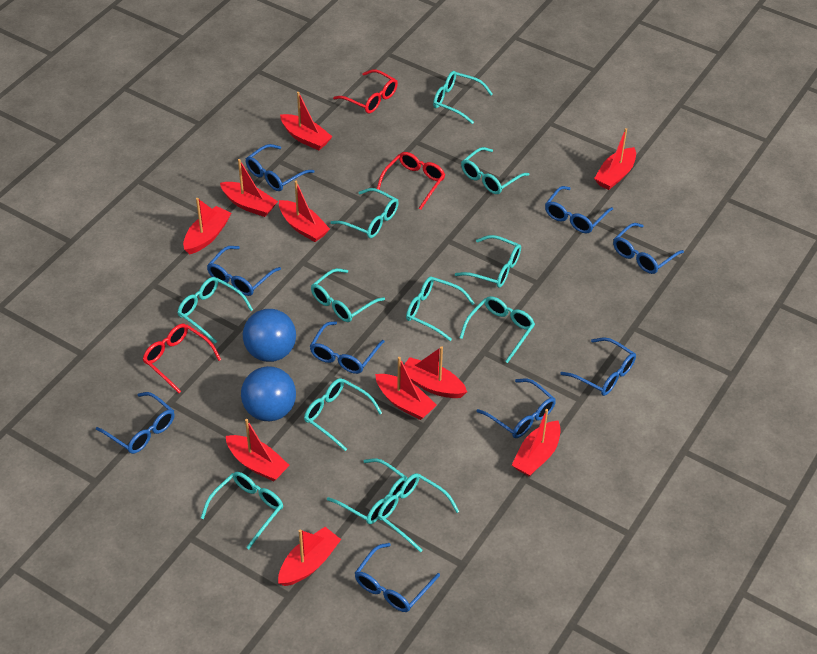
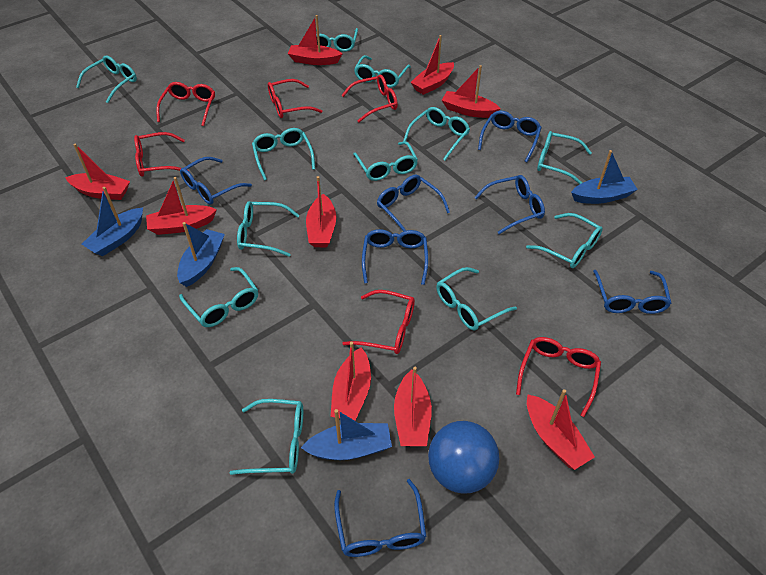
blue ball: [241,366,296,421] [243,309,296,362] = 2 -> [428,421,499,494] = 1
blue boat: none = 0 -> [82,187,143,257] [177,222,225,287] [301,409,392,460] [571,150,638,204] = 4
blue glasses: [96,392,175,454] [207,246,281,296] [246,144,315,191] [310,321,385,374] [355,543,440,612] [477,379,556,438] [545,186,613,233] [560,337,636,396] [613,223,684,274] = 9 -> [180,157,252,205] [334,479,427,557] [362,229,428,285] [377,175,450,232] [474,175,545,234] [478,111,542,162] [593,270,671,314] = 7
red boat: [183,198,231,255] [220,159,278,217] [226,419,290,481] [278,527,342,586] [279,180,330,242] [280,92,333,150] [375,357,437,420] [404,346,467,398] [512,409,561,476] [594,128,636,190] = 10 -> [65,144,130,200] [146,177,217,235] [288,15,342,65] [306,176,336,247] [331,342,371,421] [394,367,432,446] [411,35,454,95] [442,65,501,118] [527,389,595,470] = 9
red glasses: [143,324,221,393] [333,69,398,114] [377,152,445,210] = 3 -> [134,132,189,177] [156,82,215,126] [268,79,322,118] [341,75,398,123] [342,290,415,354] [516,337,601,417] = 6

